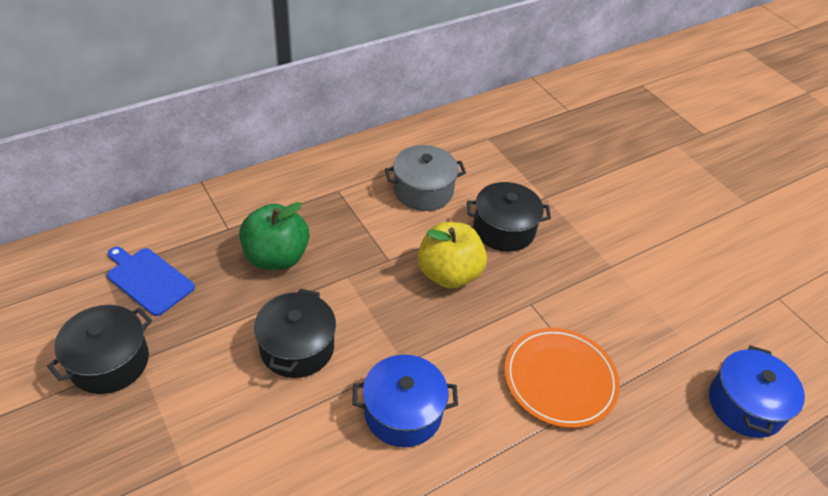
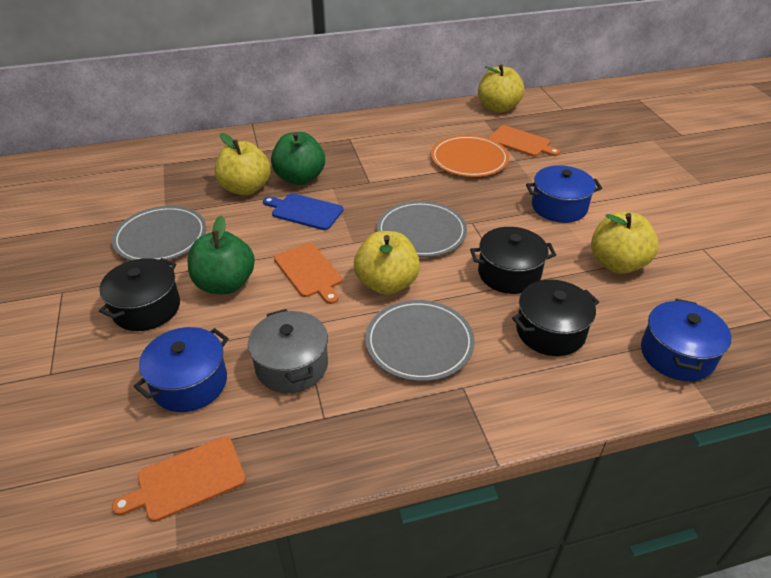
blue pot: [352,355,458,447] [709,345,805,438] = 2 -> [134,327,229,412] [526,165,602,223] [641,299,731,381] = 3
green apple: [239,202,309,270] = 1 -> [188,216,255,294] [271,132,325,185] = 2
grey plate: none = 0 -> [112,206,206,261] [365,300,475,381] [377,201,467,257] = 3
orange cutting board: none = 0 -> [112,437,246,522] [274,243,342,304] [488,125,560,157] = 3
yellow apple: [418,222,487,289] = 1 -> [215,133,271,195] [354,231,420,295] [478,64,524,113] [591,212,659,274] = 4

